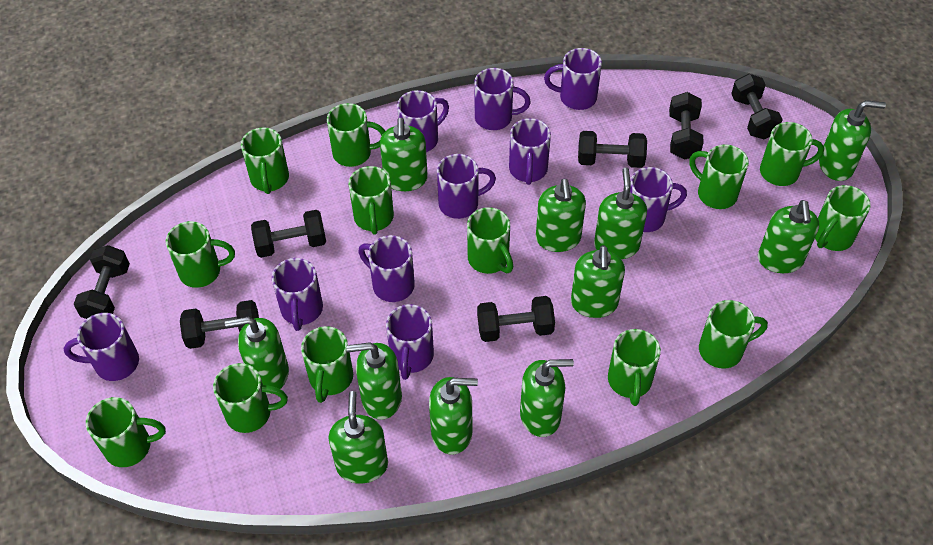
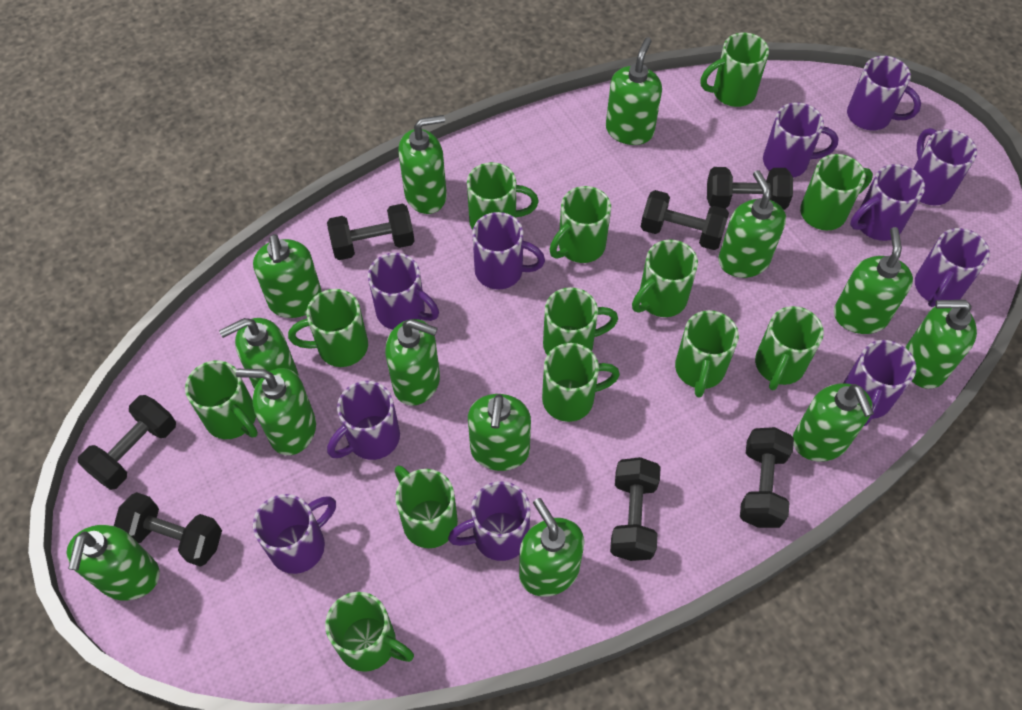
green soap dispenser: [225,317,289,394] [328,391,388,484] [346,342,402,420] [380,118,428,191] [429,377,478,455] [520,359,574,437] [536,179,586,252] [571,245,625,318] [594,167,647,259] [758,200,819,273] [819,100,886,181] = 11 -> [66,525,160,600] [219,318,299,389] [236,368,316,455] [253,234,322,318] [385,319,440,406] [398,115,447,214] [468,394,531,471] [519,498,585,597] [606,37,662,145] [718,170,786,278] [793,383,874,462] [834,227,913,334] [905,300,977,389] = 13
purple mug: [64,313,139,381] [272,258,323,331] [358,235,415,302] [386,304,434,380] [397,90,449,152] [437,154,496,219] [474,68,531,130] [509,118,551,185] [544,48,602,110] [630,167,687,232] = 10 -> [253,494,336,574] [327,381,400,460] [368,253,439,330] [448,481,530,561] [472,212,545,290] [763,102,838,178] [843,340,916,426] [847,56,921,130] [850,164,925,241] [913,128,977,206] [915,228,990,307] = 11

